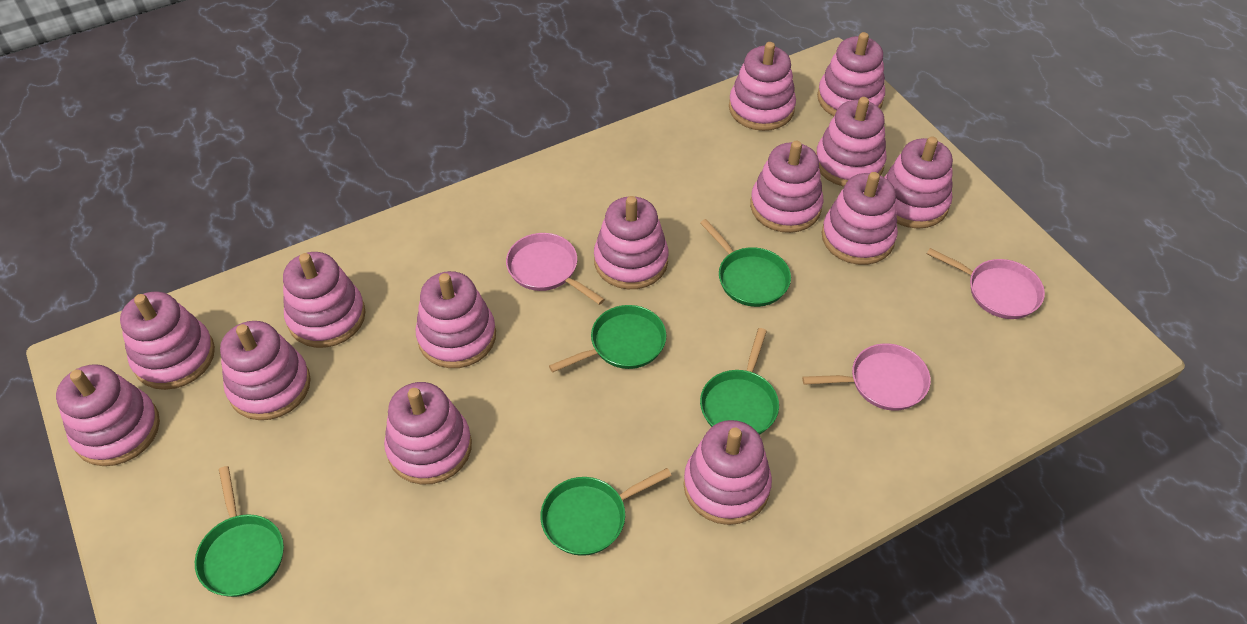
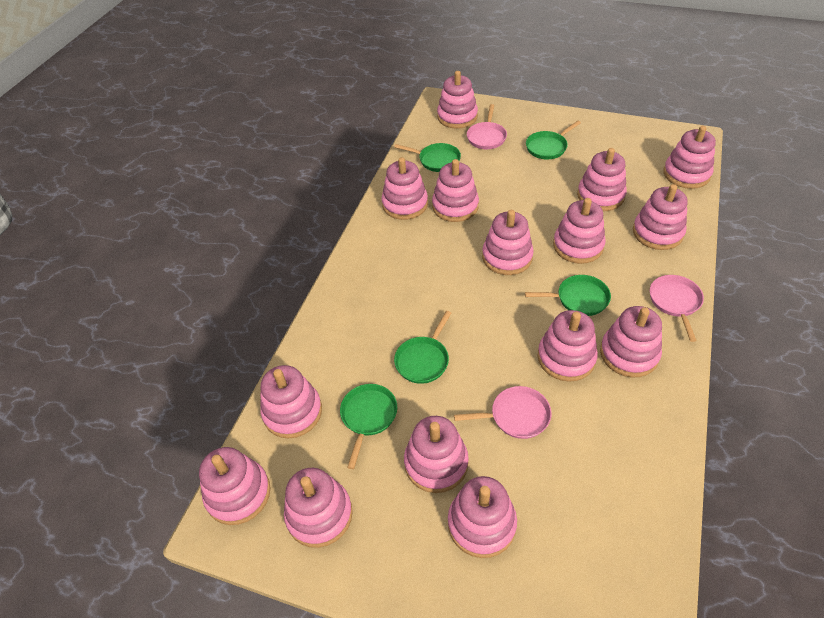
pink stacking toy: [56,364,160,466] [120,292,215,390] [220,321,311,420] [283,252,366,348] [384,382,472,485] [416,271,496,368] [594,196,668,289] [683,420,772,525] [729,42,796,131] [750,141,823,233] [816,97,886,187] [817,32,885,116] [822,172,898,265] [884,136,953,229] = 14 -> [199,447,270,525] [260,365,322,438] [284,468,353,548] [381,157,428,220] [404,416,469,493] [432,159,479,222] [437,71,478,129] [448,476,517,558] [482,210,534,275] [537,310,598,382] [553,198,606,264] [577,148,627,211] [600,306,662,377] [633,184,688,250] [663,126,716,189] = 15

